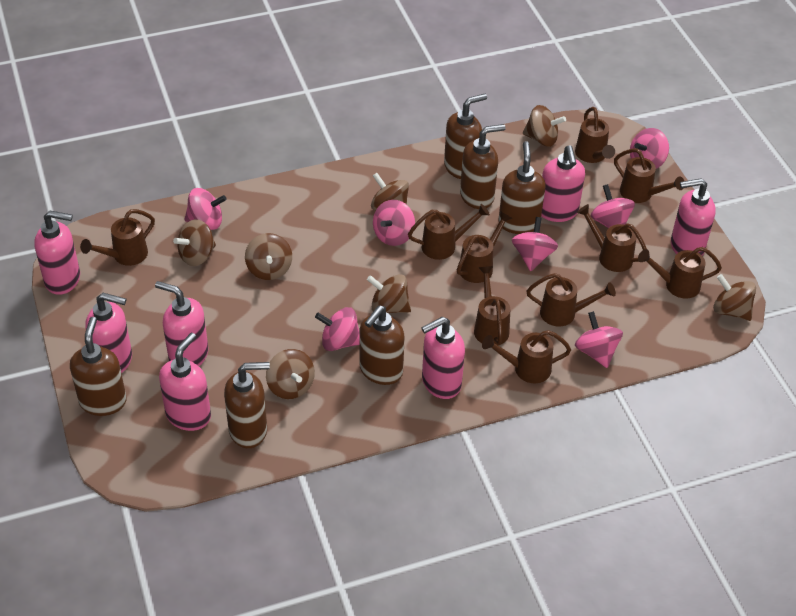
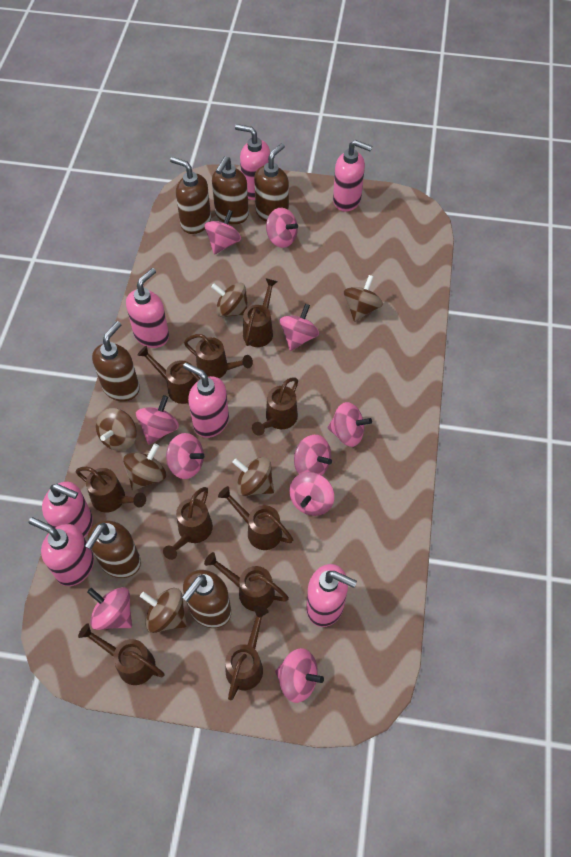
brown spinning top: [173,219,216,266] [245,233,292,280] [266,349,315,399] [367,274,411,313] [371,173,409,210] [523,105,566,147] [713,274,756,321] = 7 -> [96,408,137,451] [123,443,166,491] [140,588,187,633] [211,283,248,317] [232,457,274,496] [344,275,383,322] = 6
pink spinning top: [184,188,227,230] [315,307,360,351] [373,200,415,246] [512,217,558,271] [575,311,623,368] [591,184,635,228] [630,128,669,169] = 7 -> [87,587,132,630] [136,395,179,445] [166,433,204,479] [204,210,241,255] [266,208,298,248] [275,648,324,703] [280,304,319,351] [289,472,334,516] [294,435,332,475] [327,402,372,447] = 10

